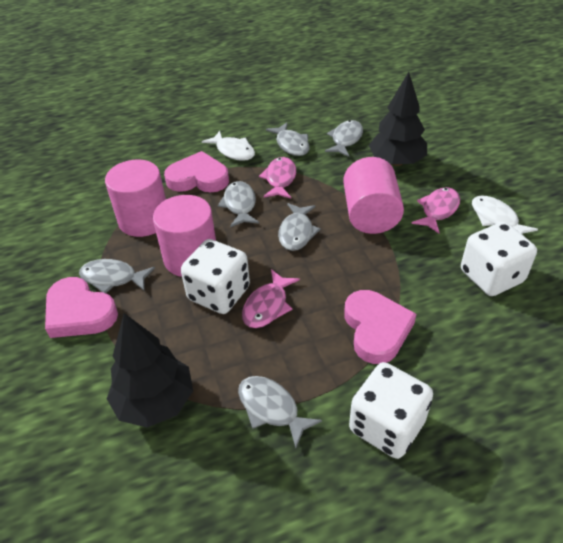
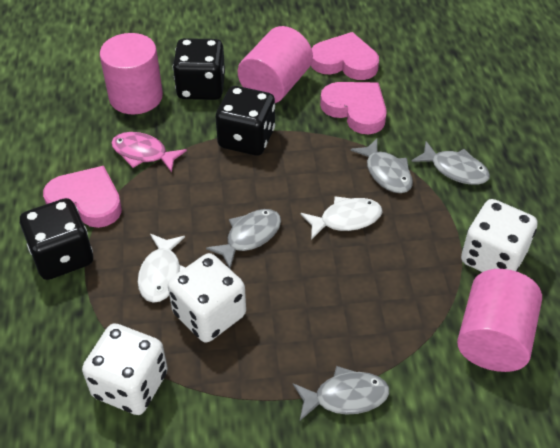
black dice: none = 0 -> [20,198,93,280] [173,38,225,100] [216,86,275,156] = 3
black tree: [107,313,193,428] [369,72,427,166] = 2 -> none = 0
grey fish: [79,259,155,293] [218,181,259,227] [238,376,322,448] [266,122,310,156] [278,203,321,251] [325,120,363,157] = 6 -> [206,209,281,268] [293,366,389,421] [350,139,413,193] [411,141,490,185] = 4
pink fish: [242,269,300,328] [259,157,296,199] [411,187,460,234] = 3 -> [111,132,187,172] = 1

